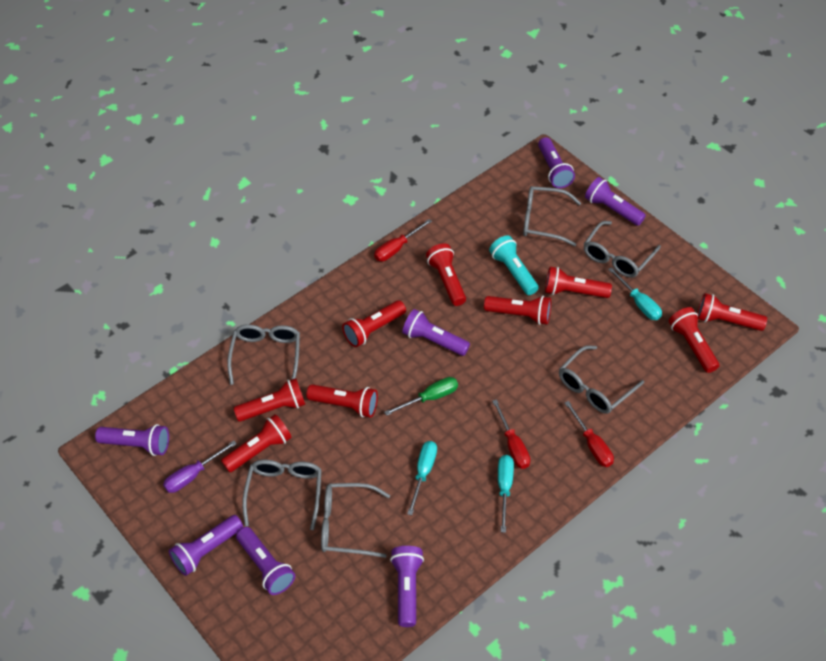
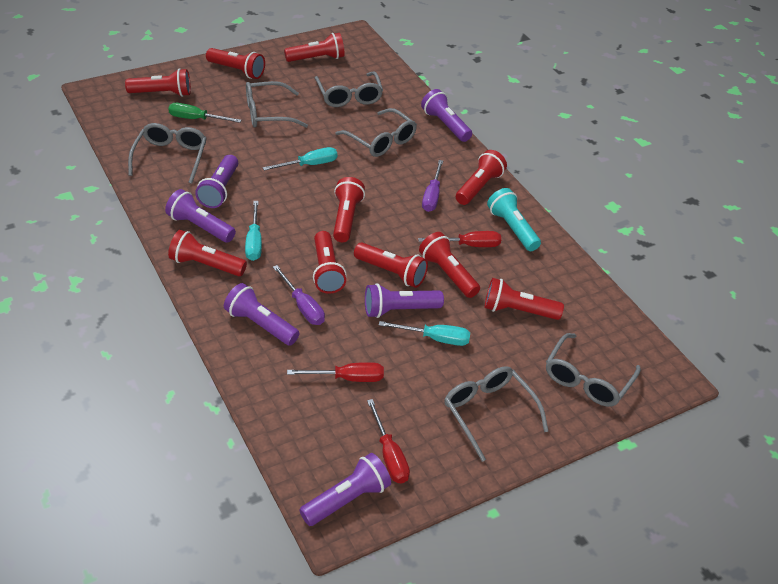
purple flashlight: [95,424,169,456] [169,515,243,576] [236,527,295,595] [390,546,424,627] [402,309,470,356] [538,137,575,188] [585,177,646,226] = 7 -> [165,189,236,243] [195,155,238,208] [224,283,300,346] [299,453,391,526] [365,283,444,318] [421,89,472,142] = 6
purple screwdriver: [163,441,237,493] = 1 -> [273,265,325,325] [422,160,443,212] = 2
red flashlight: [221,414,292,473] [234,378,305,422] [306,384,378,418] [342,300,406,347] [426,243,466,306] [484,296,551,325] [545,267,612,298] [669,307,719,373] [697,293,767,331] = 9 -> [125,68,191,97] [168,230,247,276] [206,48,265,79] [284,33,344,62] [313,231,347,294] [333,177,365,242] [354,243,428,288] [419,232,480,298] [456,150,507,205] [484,278,564,320] = 10

